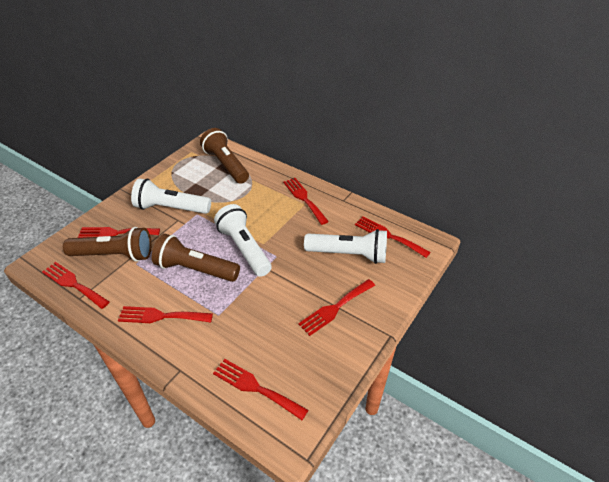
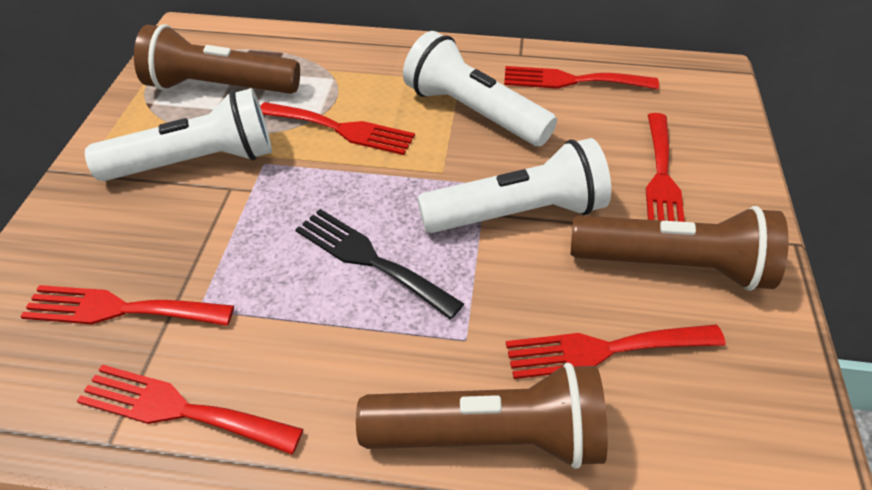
black fork: none = 0 -> [295,209,464,319] = 1
red fork: [42,262,110,309] [77,227,160,238] [118,306,213,323] [213,359,308,420] [283,178,329,225] [298,279,375,336] [355,216,431,258] = 7 -> [20,285,234,326] [77,365,303,454] [260,102,415,155] [504,66,659,90] [506,324,726,379] [646,113,685,222] = 6

